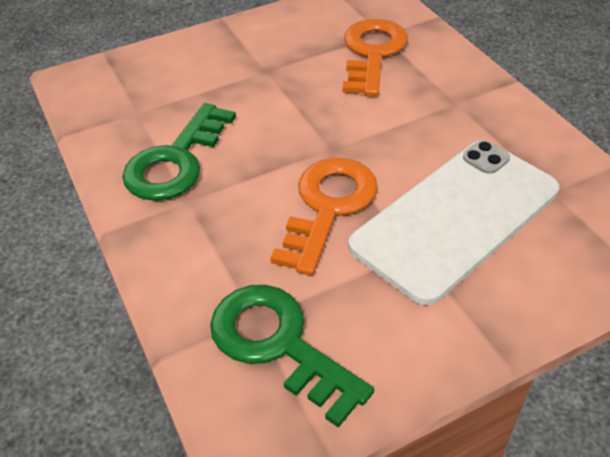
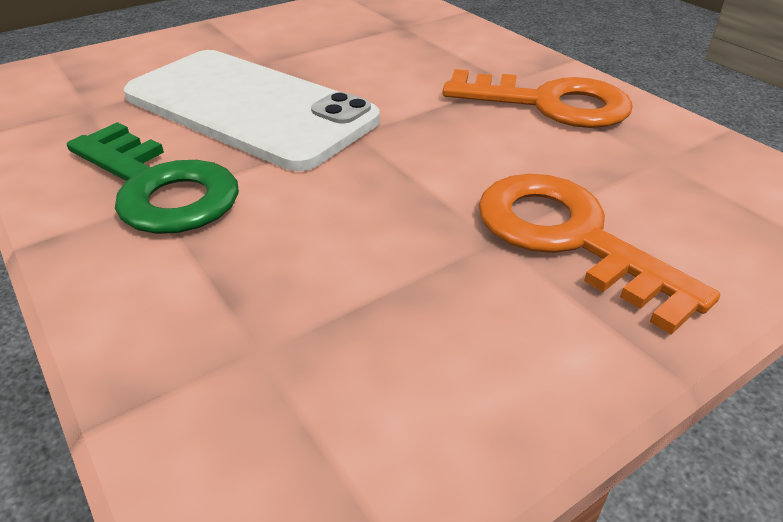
green key: [122,103,236,201] [210,285,374,428] = 2 -> [67,122,239,234] = 1

